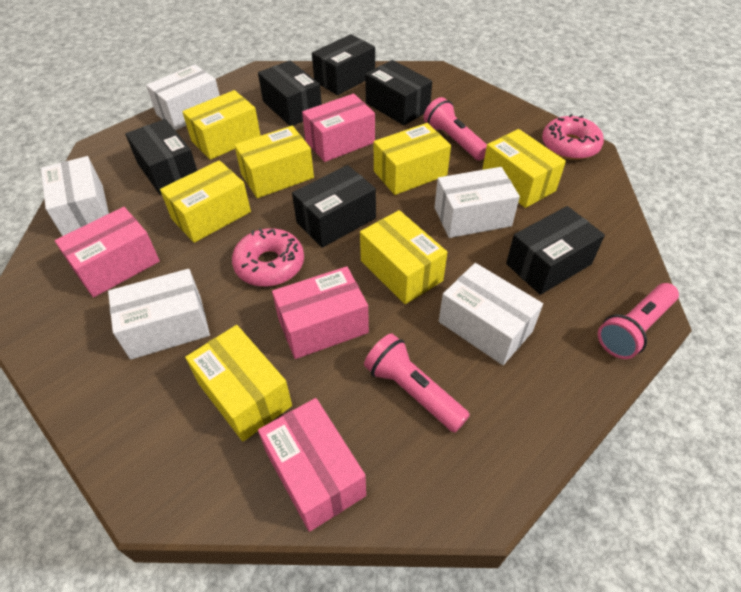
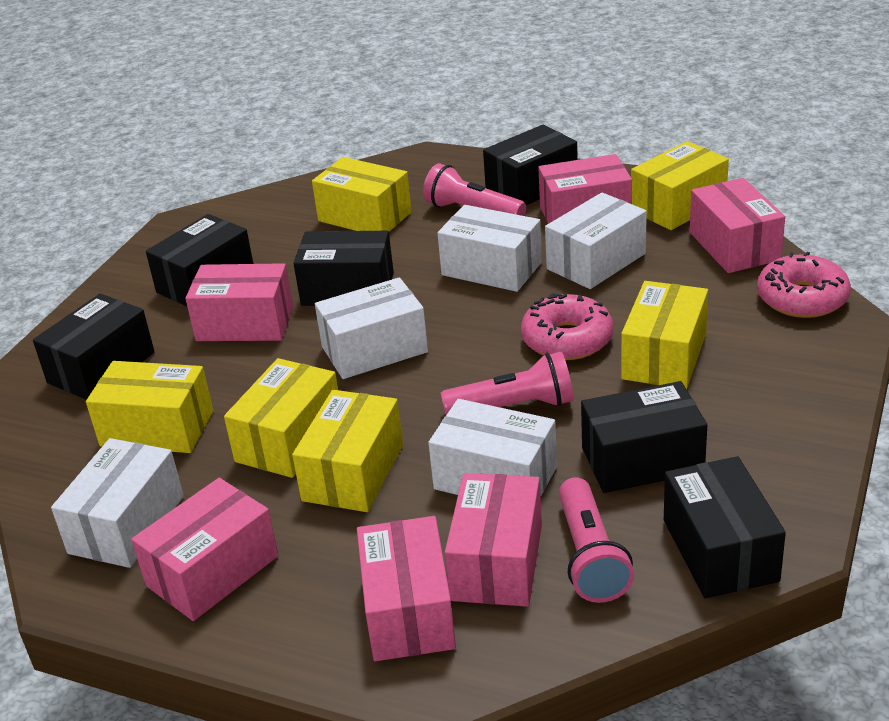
pink box: [55,207,160,297] [258,398,366,532] [272,266,369,359] [302,94,375,162] = 4 -> [131,478,279,621] [185,263,293,341] [357,516,456,661] [445,473,542,607] [538,154,632,224] [690,178,785,273] = 6
yellow box: [160,160,251,243] [182,90,261,160] [185,325,292,441] [234,126,314,198] [360,210,447,304] [374,123,451,195] [482,129,566,208] = 7 -> [86,361,213,453] [224,358,338,478] [292,390,403,512] [312,157,412,232] [621,281,708,389] [631,141,729,230] = 6

